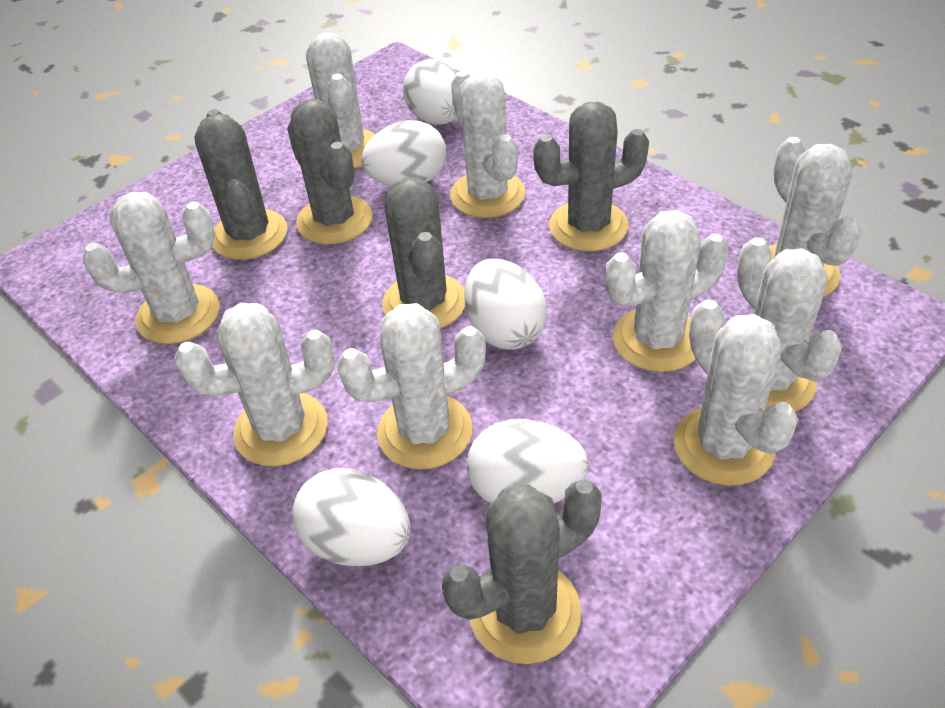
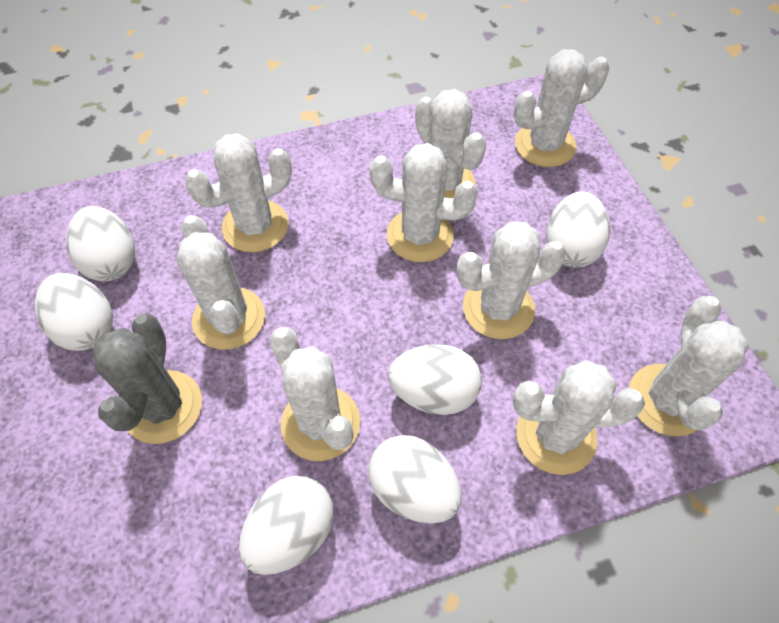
grey cactus: [195,109,288,260] [287,99,373,244] [382,177,465,329] [442,479,601,664] [533,102,649,251] = 5 -> [92,314,202,444] = 1
white egg: [292,468,410,566] [361,120,446,186] [402,59,458,125] [464,259,547,350] [467,419,589,503] = 5 -> [35,273,113,351] [66,206,135,281] [239,476,333,575] [368,435,462,524] [388,344,482,415] [546,191,610,268] = 6

